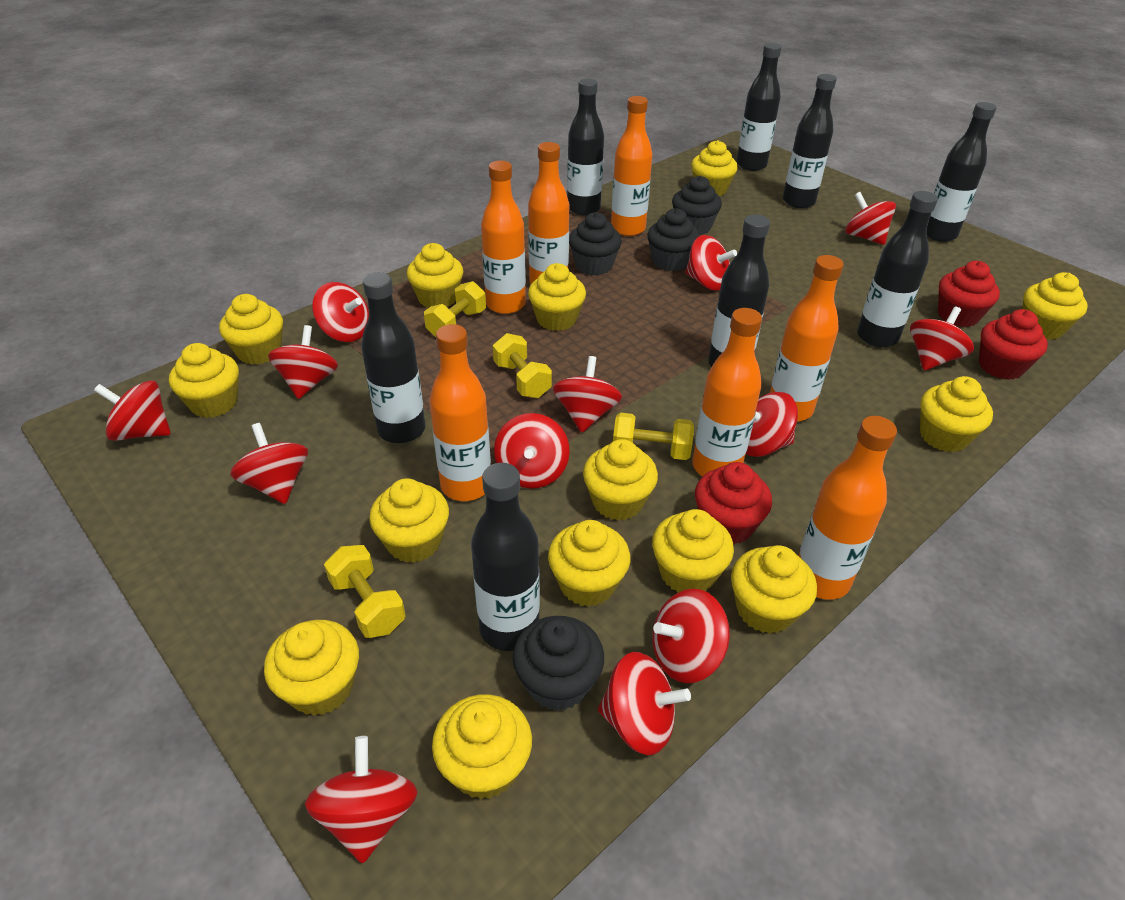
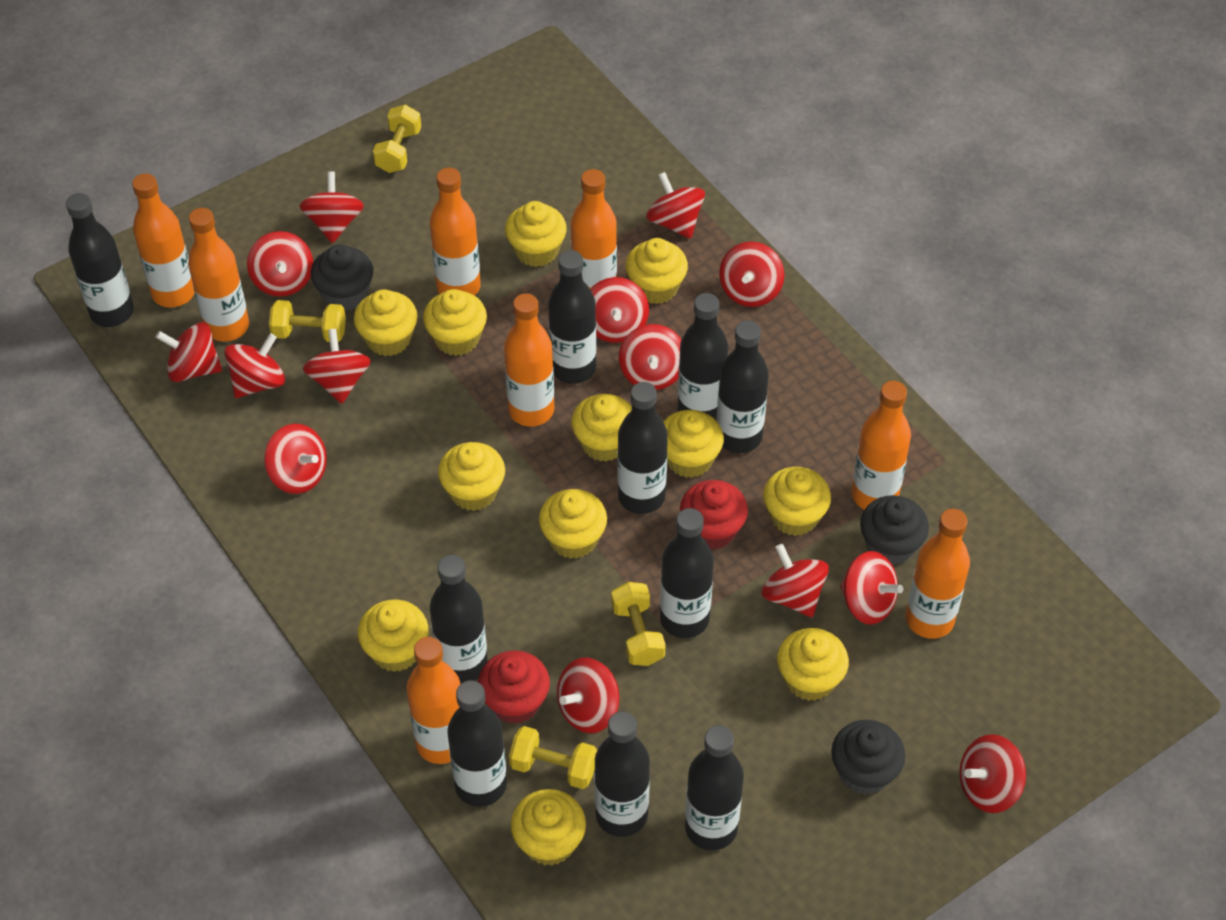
black bottle: [361,272,425,443] [471,463,540,651] [567,79,604,216] [708,214,770,367] [736,43,782,171] [783,74,837,208] [857,191,938,348] [927,102,997,242] = 8 -> [66,193,134,327] [430,555,488,684] [447,680,507,807] [548,250,596,384] [594,711,650,837] [617,382,668,514] [660,508,714,638] [678,293,728,421] [685,725,744,851] [717,320,769,453] = 10
black cupcake: [513,616,604,711] [569,212,622,276] [647,208,700,271] [672,176,722,235] = 4 -> [311,244,373,311] [831,720,905,795] [860,495,929,565] = 3
orange bottle: [429,324,491,501] [481,160,526,314] [528,142,569,284] [611,96,653,236] [692,308,762,476] [770,255,844,422] [798,416,897,600] = 7 -> [132,173,195,308] [188,208,249,342] [407,637,460,764] [430,168,481,295] [504,293,554,427] [571,169,617,289] [852,381,911,510] [906,509,970,639] = 8
red cupcake: [695,462,772,545] [938,261,1000,327] [979,309,1048,380] = 3 -> [478,650,550,724] [680,480,748,549] = 2
red spinning top: [94,380,171,441] [230,423,308,504] [268,325,338,399] [305,736,417,864] [312,282,369,342] [494,413,570,489] [553,356,622,433] [598,652,691,755] [653,589,730,683] [685,235,737,291] [746,392,798,457] [845,192,896,245] [910,306,974,371] = 13 -> [156,322,222,382] [224,333,285,398] [247,231,313,297] [264,424,327,494] [299,171,364,243] [303,329,371,404] [557,658,620,733] [590,277,649,343] [619,324,681,390] [646,172,705,239] [719,241,784,307] [761,544,829,617] [840,551,903,624] [959,734,1026,813] = 14
yellow cupcake: [169,343,239,418] [219,294,283,365] [264,620,359,716] [369,478,449,563] [407,243,463,308] [432,694,532,799] [528,263,586,331] [548,520,630,607] [583,439,658,521] [652,509,734,593] [691,140,738,196] [731,545,817,634] [920,376,993,452] [1022,272,1088,340] = 14 -> [354,289,418,356] [358,600,428,672] [423,289,487,356] [438,442,505,511] [505,201,567,267] [511,789,586,866] [539,489,607,559] [571,394,632,461] [625,238,688,304] [663,410,724,478] [763,467,831,536] [777,628,849,701] = 12

